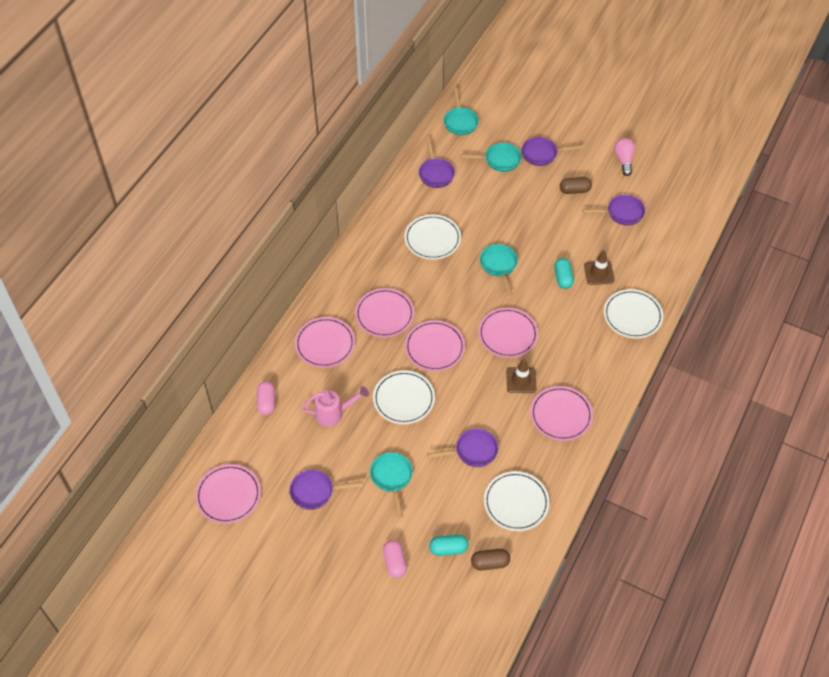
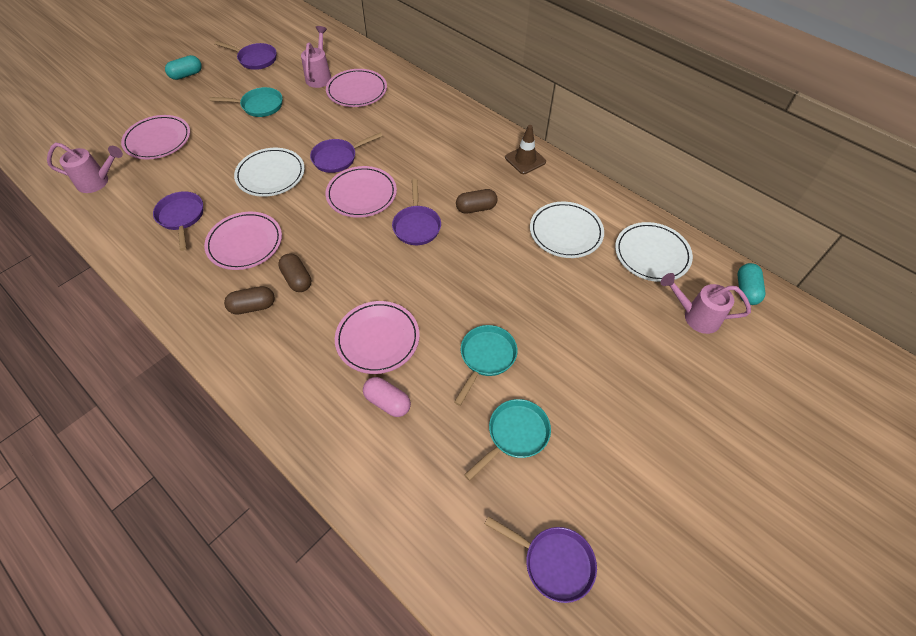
brown capsule: [471,549,510,571] [560,177,592,194] = 2 -> [224,286,275,315] [278,253,311,292] [456,189,498,213] = 3
brown traffic cone: [506,359,537,393] [584,250,615,285] = 2 -> [505,125,546,174] = 1
pink capsule: [257,381,275,415] [383,540,407,578] = 2 -> [363,377,411,417] = 1
pink light bulb: [614,138,635,176] = 1 -> none = 0
pink plate: [195,464,261,524] [295,317,355,368] [355,288,414,337] [405,320,465,371] [478,308,538,358] [530,386,593,441] = 6 -> [121,115,190,160] [204,212,282,270] [326,69,387,107] [326,166,397,218] [335,301,420,374] = 5
pink watering can: [301,386,369,427] = 1 -> [47,143,123,193] [301,26,331,88] [661,273,751,334] = 3
turquoise pan: [370,453,413,518] [444,88,479,136] [460,143,521,172] [480,244,518,296] = 4 -> [209,87,283,117] [454,325,518,406] [464,399,551,481] = 3
white plate: [373,370,435,424] [404,215,461,260] [484,471,550,531] [604,289,663,338] = 4 -> [234,148,305,197] [530,202,604,258] [615,222,693,282] = 3

